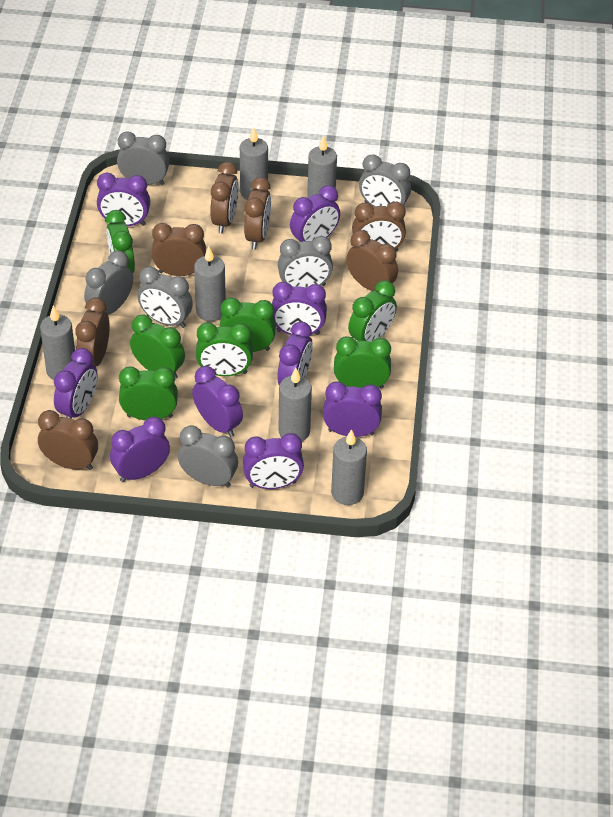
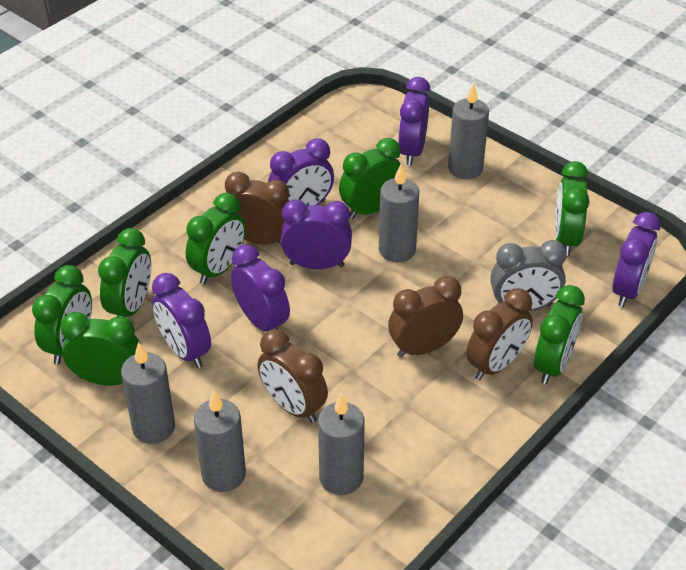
brown clock: [38,410,98,470] [75,298,110,367] [152,223,206,276] [210,162,239,234] [244,177,271,250] [346,230,398,291] [352,202,406,252] = 7 -> [225,172,289,245] [258,329,328,423] [388,276,463,358] [466,288,533,380] = 4
grey candle: [40,306,75,380] [194,246,226,321] [240,127,268,200] [279,368,312,441] [307,135,337,198] [331,429,367,505] = 6 -> [121,342,175,444] [194,390,246,492] [318,393,365,495] [379,164,419,263] [448,82,489,179] = 5
grey clock: [84,251,133,315] [117,131,169,185] [138,266,193,328] [178,425,238,487] [278,236,333,288] [359,154,411,207] = 6 -> [490,240,567,311] = 1
purple clock: [54,348,97,419] [97,172,150,226] [110,417,170,482] [192,366,243,437] [243,433,304,489] [272,282,327,335] [277,322,313,385] [290,185,340,242] [323,382,382,437] = 9 -> [152,273,211,368] [231,244,290,331] [268,139,334,206] [281,199,352,269] [398,77,430,165] [612,212,661,307] = 6

